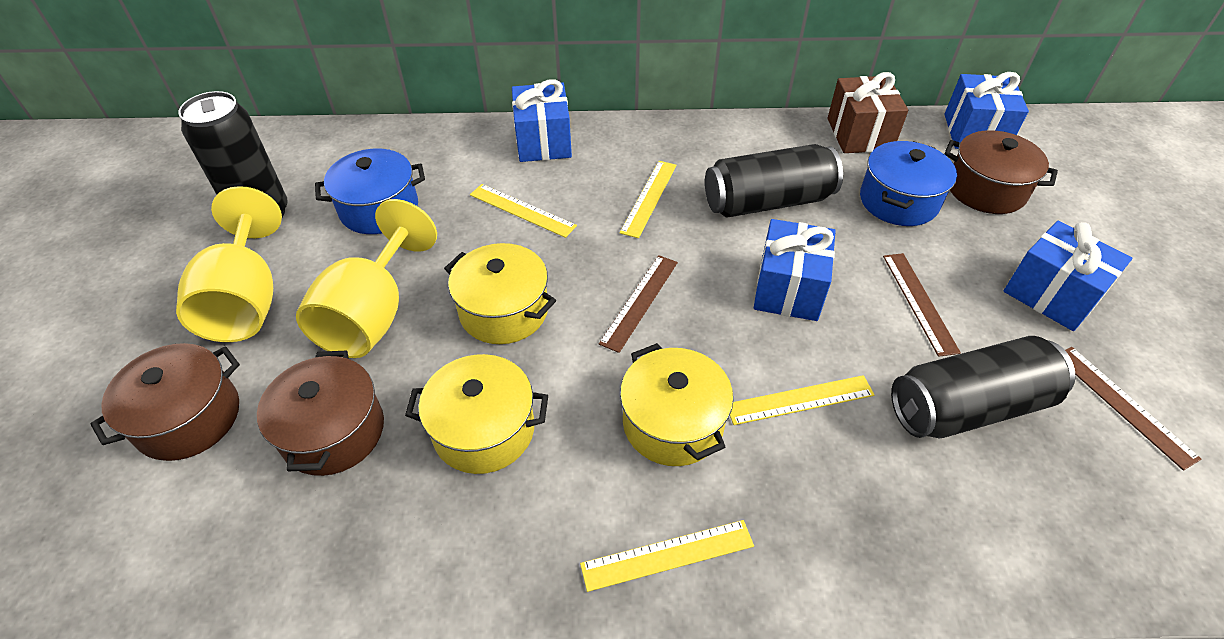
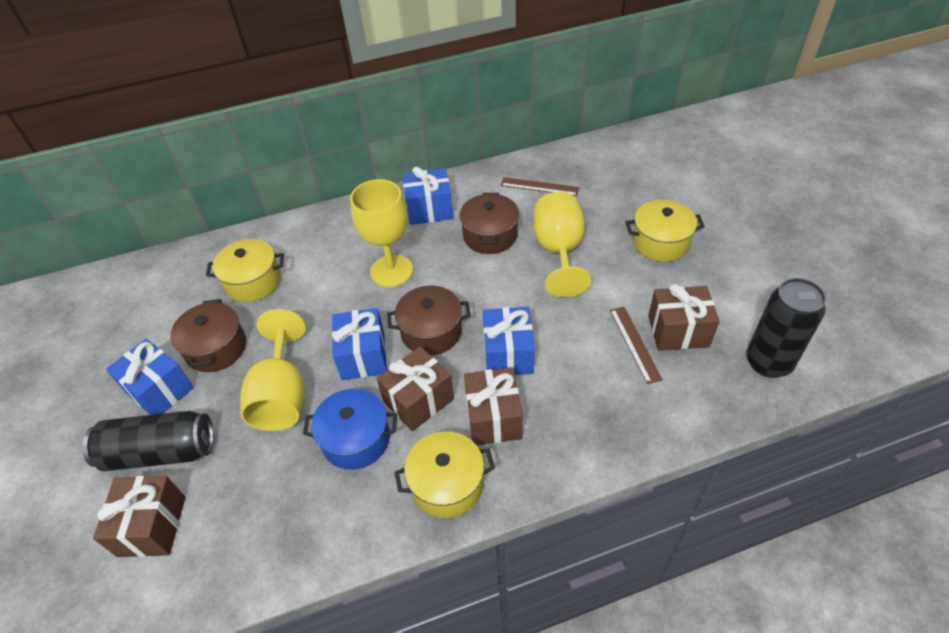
black can: [178,91,288,217] [705,144,843,218] [891,336,1076,439] = 3 -> [82,411,214,471] [746,278,826,378] = 2
blue pot: [315,149,425,234] [860,141,957,226] = 2 -> [303,389,397,470] = 1
brown gift: [827,72,908,153] = 1 -> [93,476,185,557] [376,346,454,431] [464,367,523,445] [648,284,720,351] = 4
brown ruler: [599,255,678,353] [883,253,961,357] [1065,347,1201,471] = 3 -> [501,177,579,196] [610,307,663,384] = 2
yellow goblet: [176,186,282,342] [296,199,437,358] = 2 -> [240,309,306,431] [350,179,413,287] [533,192,591,298] = 3
yellow ruler: [470,184,577,238] [580,520,754,592] [620,161,677,238] [730,375,875,425] = 4 -> none = 0

